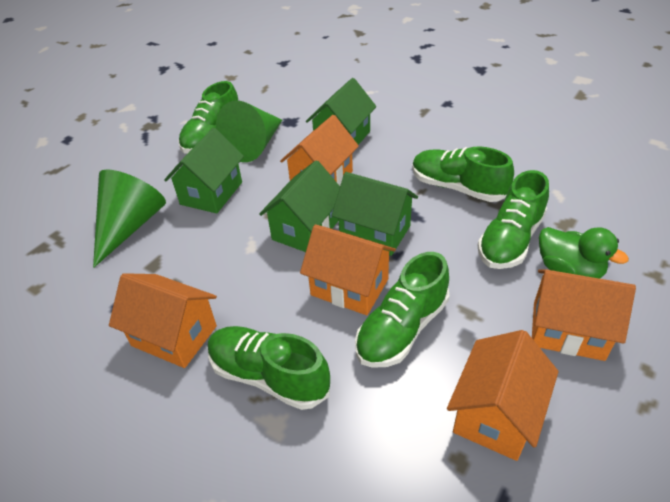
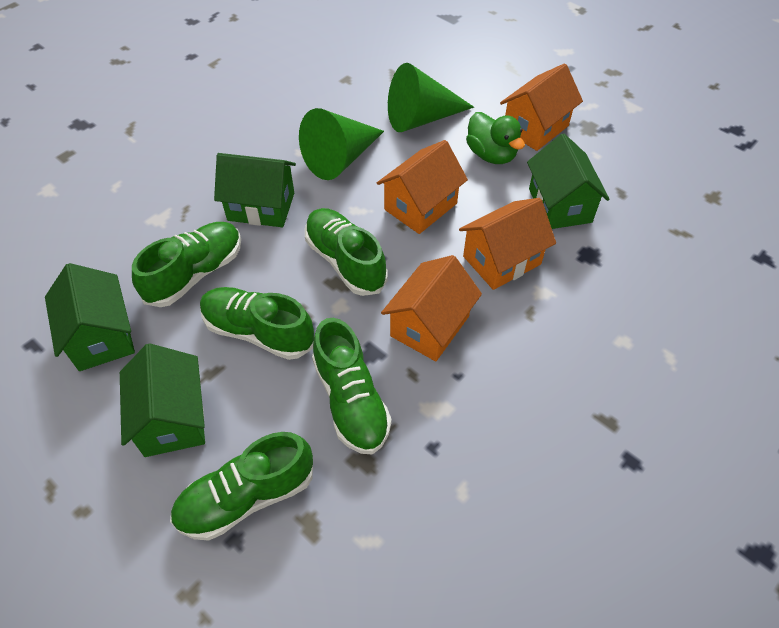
orange house: [109,273,217,368] [280,115,359,186] [300,224,396,315] [447,330,559,461] [532,269,636,361] = 5 -> [377,140,468,234] [381,255,482,361] [459,198,556,290] [500,63,583,151] = 4

